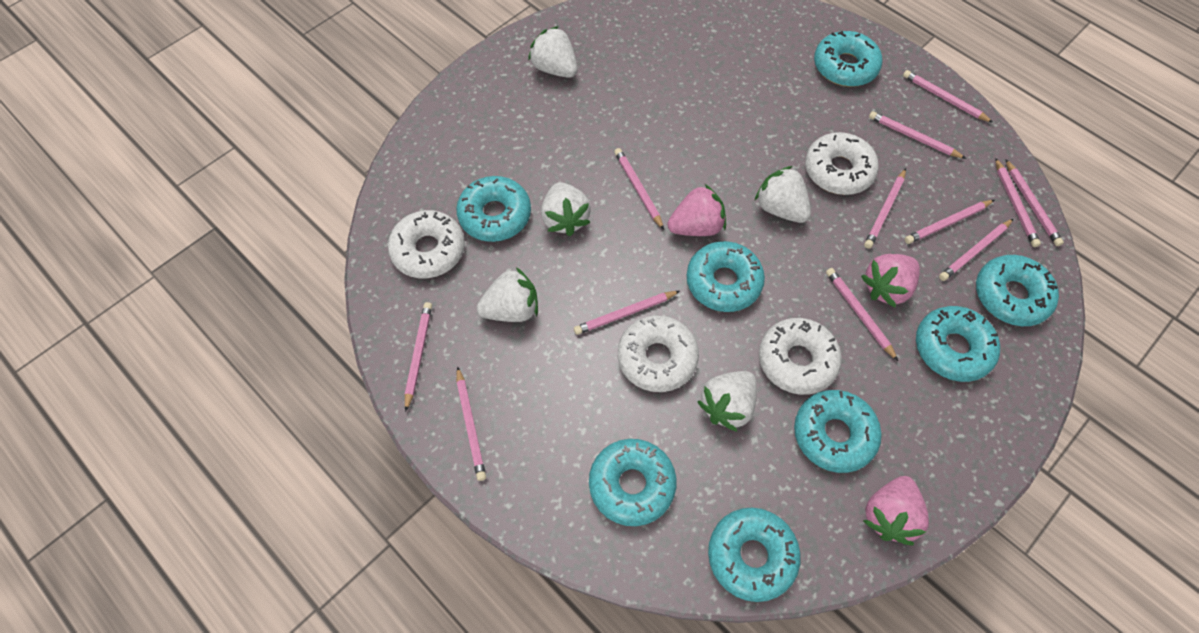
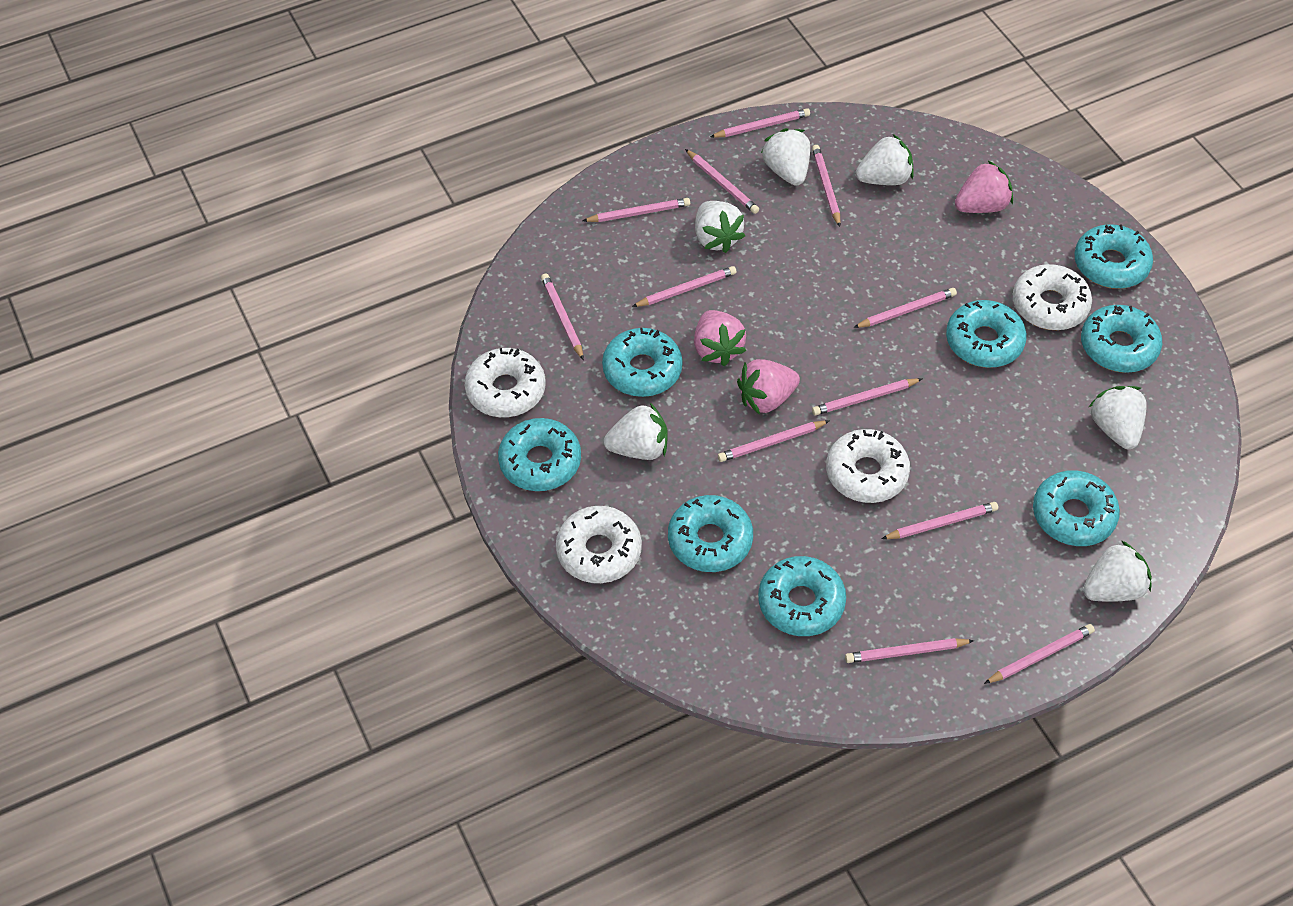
white strawberry: [477,267,538,322] [528,26,578,78] [541,182,591,236] [697,371,757,432] [755,166,811,223] = 5 -> [604,403,668,460] [695,201,745,253] [761,128,810,186] [856,134,914,185] [1083,540,1152,602] [1089,386,1147,449] = 6

